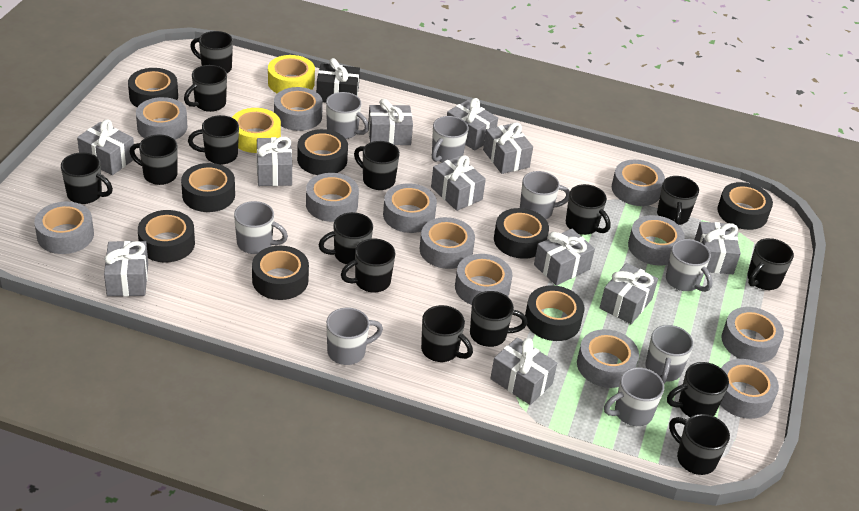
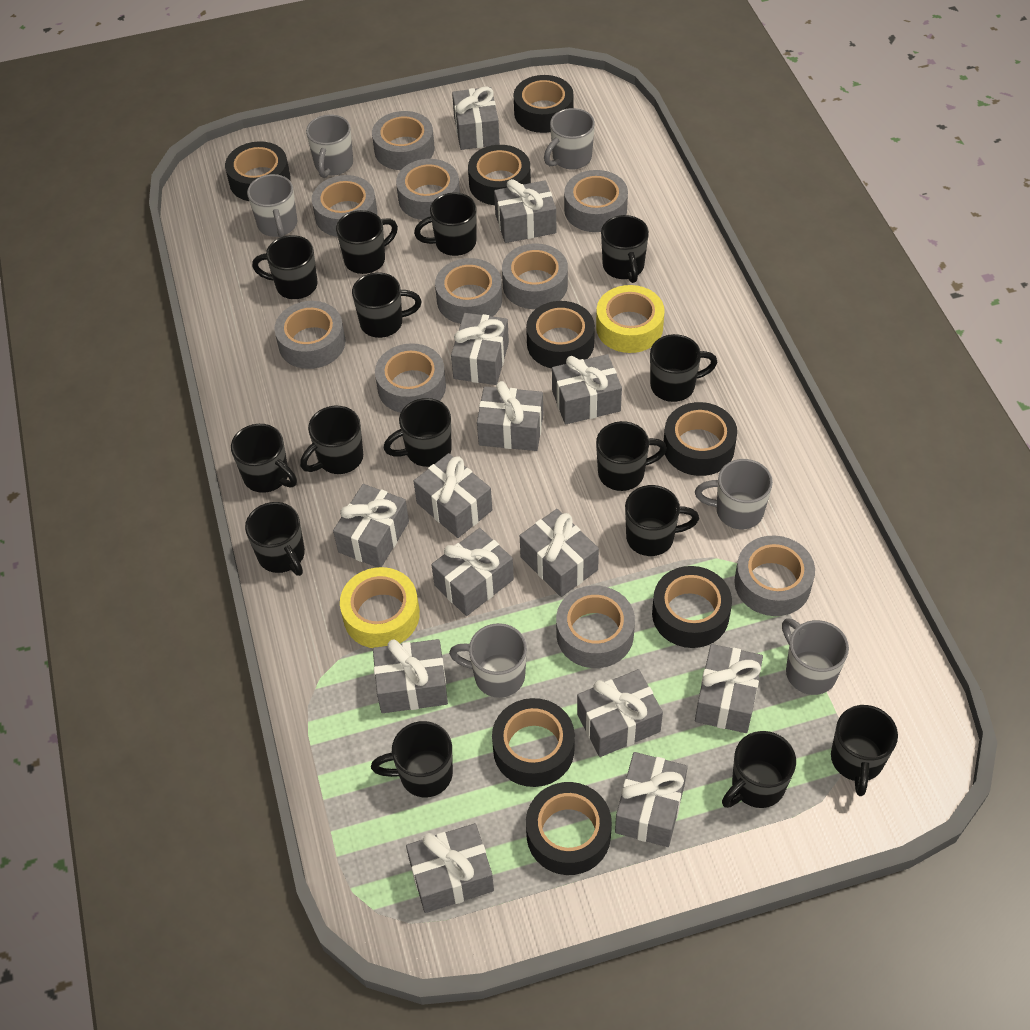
black gift: [316,58,360,102] = 1 -> none = 0
grey gift: [77,119,135,175] [104,241,148,296] [257,137,292,186] [368,99,413,145] [431,155,486,211] [447,98,498,151] [483,122,533,174] [490,337,557,405] [534,229,595,285] [600,263,658,324] [695,222,741,274] = 11 -> [333,484,409,567] [373,639,448,713] [406,823,494,913] [414,453,492,538] [431,528,514,616] [451,313,509,385] [452,87,500,150] [477,381,543,451] [494,179,556,243] [520,509,599,597] [552,354,622,424] [577,669,663,757] [615,752,688,847] [695,644,763,733] = 14
grey mug: [234,201,288,254] [326,92,369,139] [326,307,383,365] [432,116,469,163] [520,171,570,219] [604,367,664,426] [645,325,694,384] [666,239,713,292] = 8 -> [247,174,297,238] [306,114,353,178] [449,623,527,698] [544,108,595,170] [695,459,773,529] [782,618,849,695] = 6
grey tape: [34,202,94,254] [136,97,187,140] [274,87,323,131] [306,173,359,222] [383,184,437,233] [420,217,475,269] [455,254,512,305] [577,329,639,388] [612,160,665,206] [628,215,685,265] [720,359,779,419] [722,307,784,363] = 12 -> [274,301,345,369] [312,175,377,237] [372,111,435,170] [375,343,446,413] [396,159,460,220] [435,258,502,324] [502,244,568,309] [556,586,635,668] [564,170,628,232] [734,536,815,616] = 10

